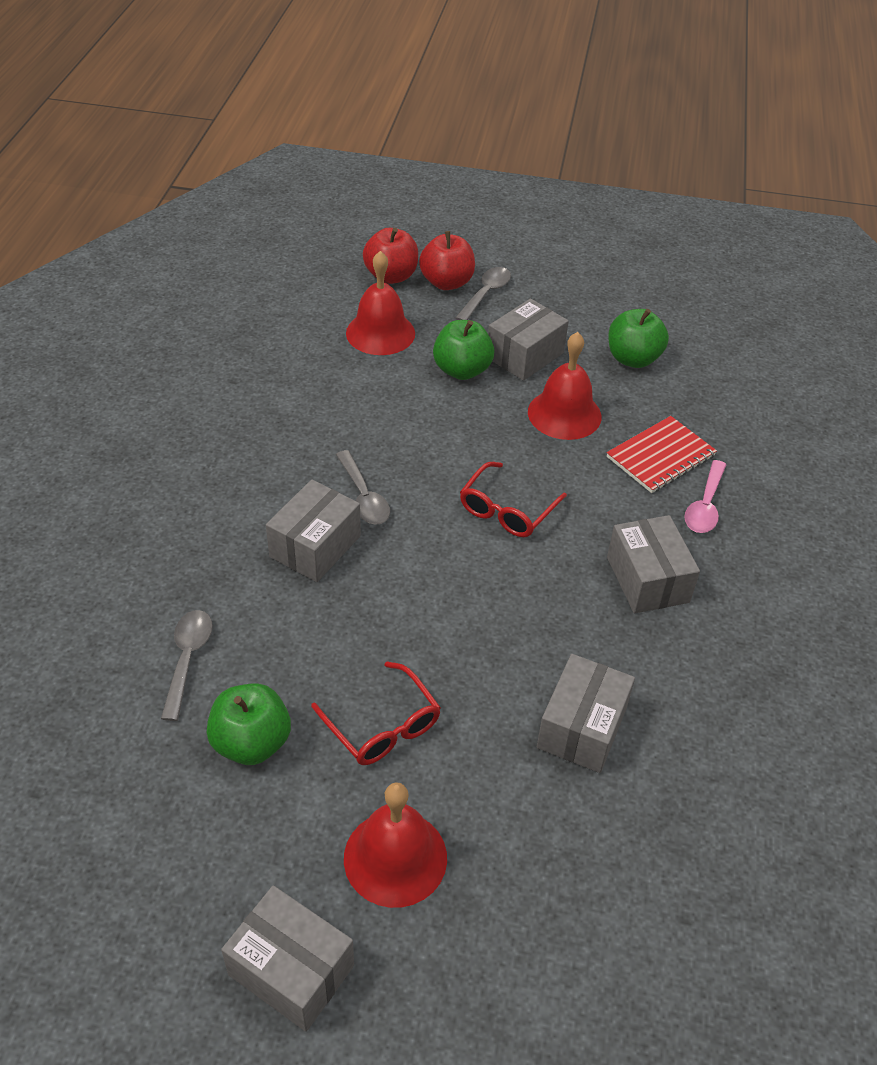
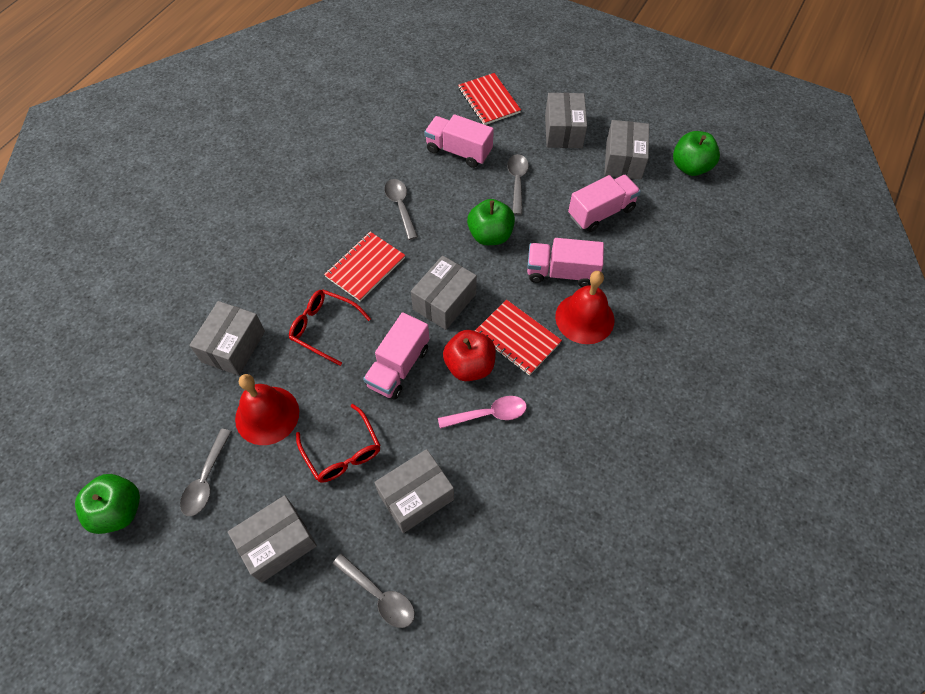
grey box: [221,885,354,1032] [266,480,361,582] [488,299,569,381] [537,654,635,773] [607,515,700,614] = 5 -> [190,301,265,376] [228,495,317,583] [374,449,454,533] [411,256,477,330] [545,93,587,148] [604,120,649,180] = 6
grey spoon: [161,610,213,721] [336,450,390,525] [455,267,511,320] = 3 -> [180,428,232,516] [333,553,415,628] [384,179,418,240] [507,154,529,215] = 4
pink truck: none = 0 -> [363,312,429,400] [425,114,494,168] [527,238,604,287] [568,175,641,232] = 4
red apple: [363,228,418,284] [419,231,475,290] = 2 -> [443,330,496,381] = 1
red bell: [344,782,447,908] [346,251,415,355] [528,332,602,440] = 3 -> [235,374,299,445] [555,271,614,344] = 2
red notebook: [607,416,717,493] = 1 -> [324,232,405,301] [458,73,521,125] [475,300,562,376] = 3

